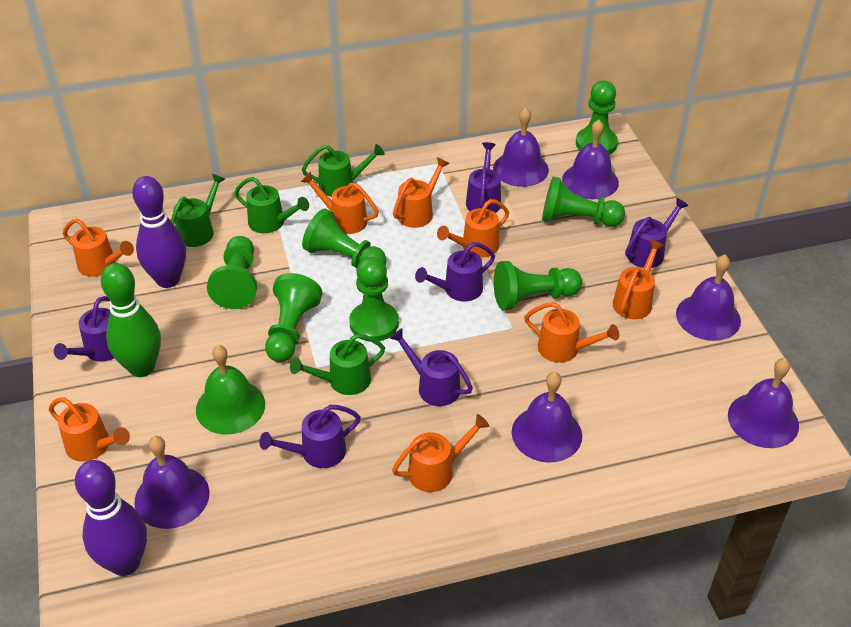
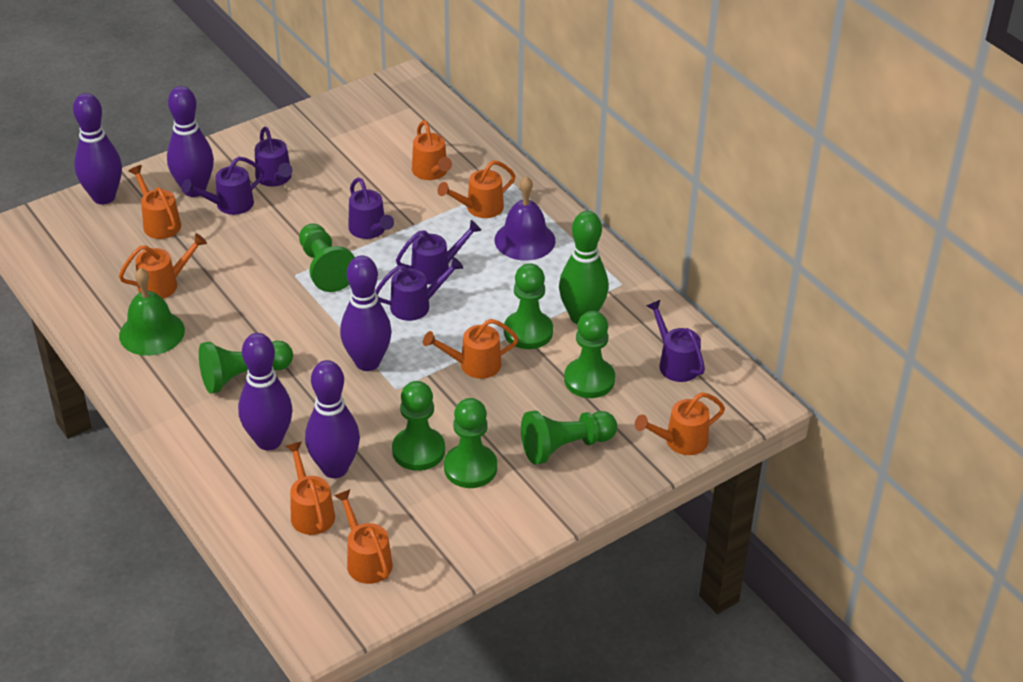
green watering can: [171,174,225,247] [234,177,309,233] [290,334,385,395] [302,144,385,197] = 4 -> none = 0
purple bell: [134,436,209,529] [493,107,549,187] [512,372,582,463] [562,120,619,199] [676,255,741,341] [728,358,799,448] = 6 -> [495,176,555,260] = 1
purple bowling pin: [75,460,147,576] [132,176,186,288] = 2 -> [73,93,122,204] [167,86,214,197] [238,333,293,450] [305,360,360,478] [340,255,392,371] = 5

